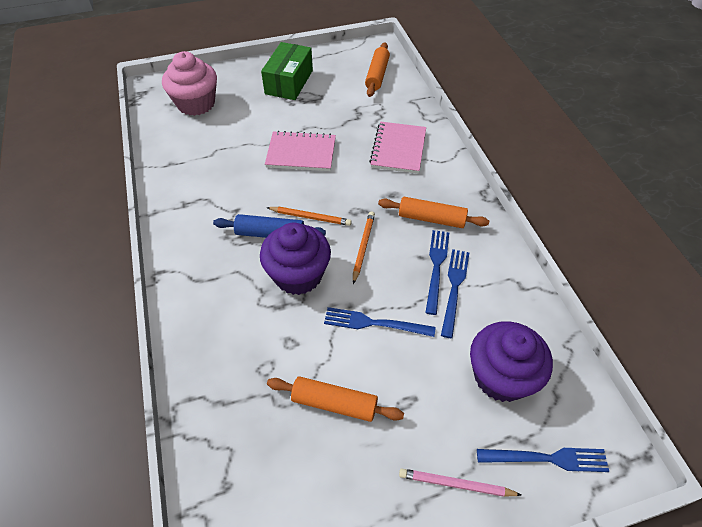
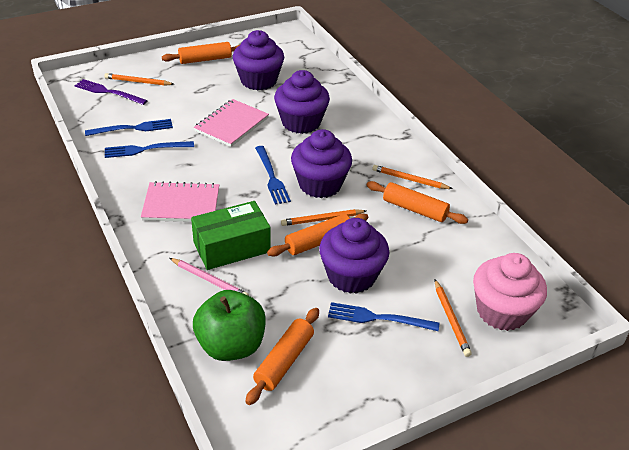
blue rolling pin: [213,214,326,238] = 1 -> none = 0
green apple: none = 0 -> [193,290,266,361] = 1
orange pencil: [266,207,352,226] [353,212,375,284] = 2 -> [104,73,174,86] [281,209,366,226] [372,165,453,189] [435,280,472,357] = 4
orange rolling pin: [267,376,404,422] [365,42,390,97] [378,197,489,228] = 3 -> [162,42,241,64] [245,308,319,405] [267,214,368,257] [366,181,468,224] = 4
purple cupcake: [260,223,331,295] [470,321,553,402] = 2 -> [233,30,284,90] [274,70,330,134] [291,129,352,198] [319,218,389,294] = 4
purple fork: none = 0 -> [75,79,148,105] = 1

